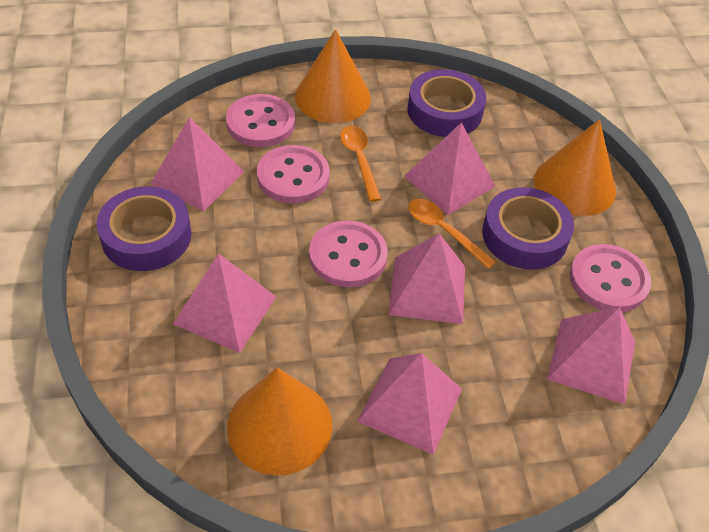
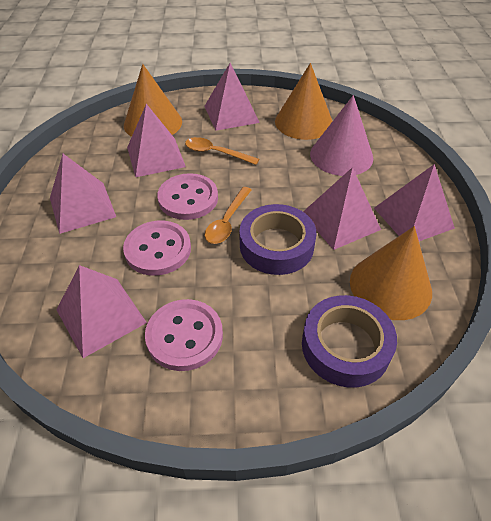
pink button: [226,94,295,147] [257,145,330,204] [309,220,388,287] [570,244,651,312] = 4 -> [123,221,191,276] [145,299,223,371] [157,173,218,220] = 3
pink cone: none = 0 -> [310,95,373,176] = 1
purple tape: [96,186,192,271] [407,69,486,137] [482,187,574,270] = 3 -> [240,204,316,275] [302,295,397,388] = 2

